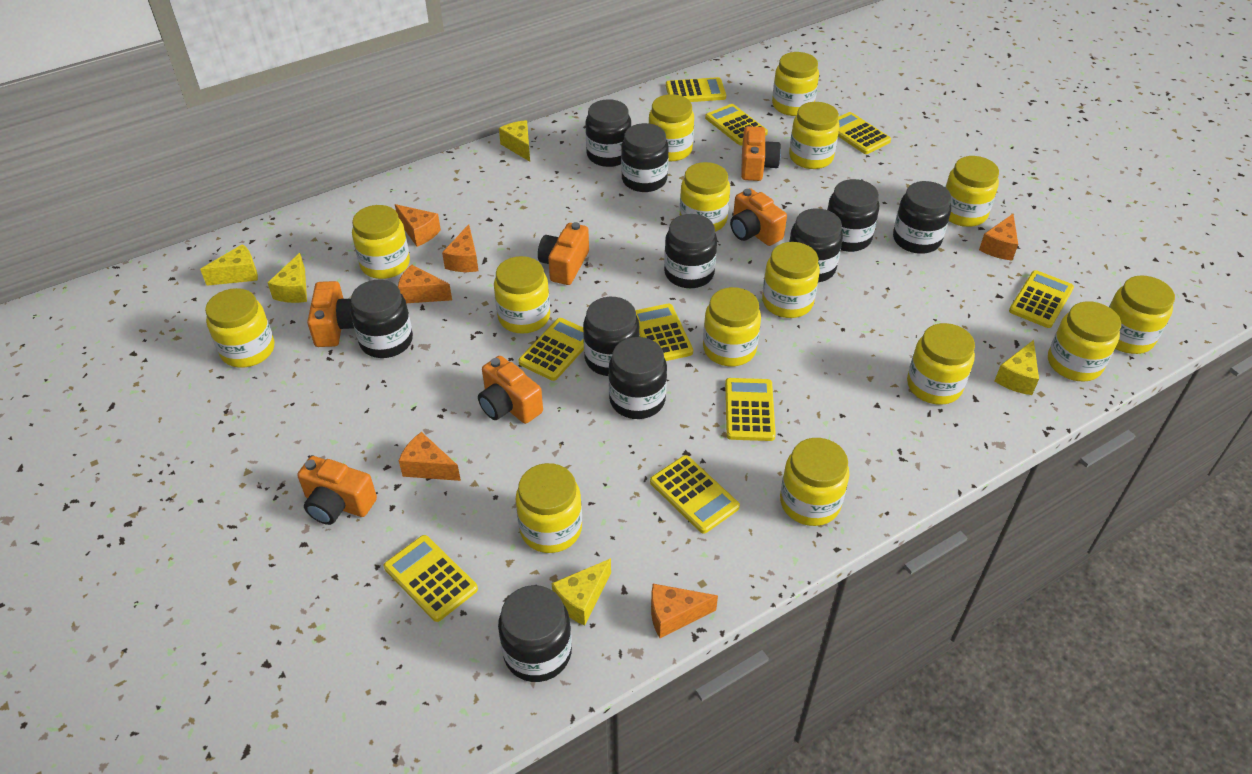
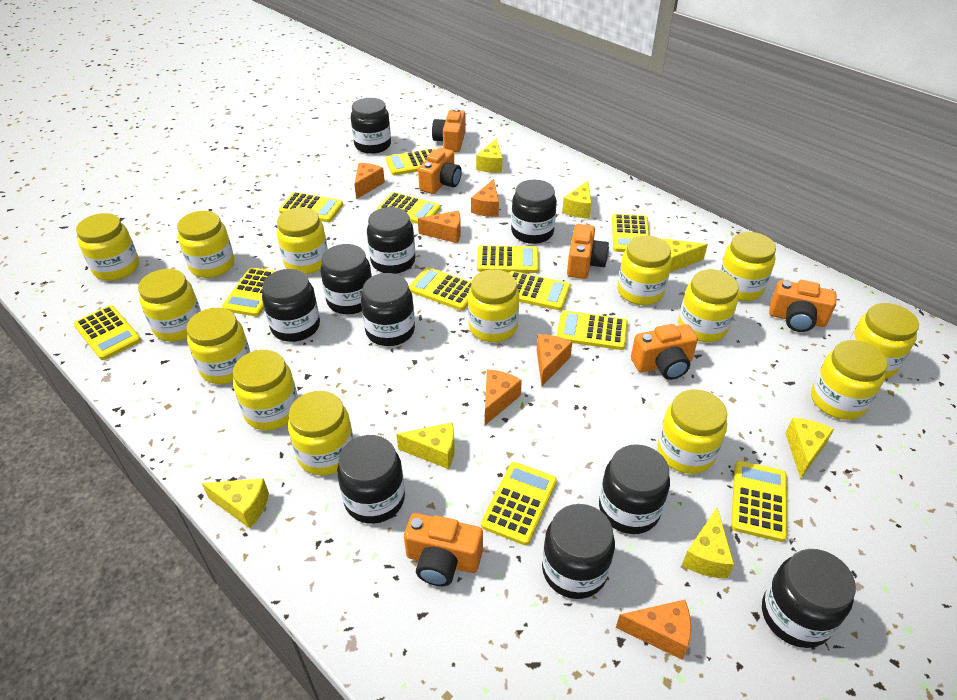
yellow calculator: [384,535,478,622] [518,318,584,381] [635,303,693,361] [650,455,740,534] [666,77,726,102] [705,104,768,145] [725,378,776,441] [838,112,891,154] [1009,270,1074,328] = 9 -> [74,305,141,360] [222,268,276,316] [279,192,343,222] [377,192,441,224] [386,149,435,175] [409,267,471,310] [477,245,539,273] [481,462,557,545] [509,271,570,310] [557,310,628,350] [612,214,650,252] [731,461,787,542] = 12
yellow cheese: [200,244,258,286] [268,253,307,303] [499,120,530,162] [552,558,611,626] [995,340,1039,395] = 5 -> [202,478,269,529] [396,422,455,469] [476,139,502,173] [562,181,592,218] [662,238,708,272] [682,508,734,578] [785,418,834,479] = 7
yellow jar: [205,288,274,368] [352,205,410,279] [494,256,550,334] [515,463,582,553] [649,94,694,161] [680,162,730,232] [703,287,761,366] [762,242,820,318] [772,52,819,116] [780,438,849,526] [789,102,840,169] [907,323,975,405] [945,156,999,227] [1048,301,1121,382] [1109,275,1175,354] = 15 -> [76,213,139,281] [138,269,201,342] [177,211,234,278] [187,308,250,384] [233,350,298,430] [277,207,328,274] [288,391,354,475] [468,269,519,342] [617,236,672,305] [657,389,727,474] [678,269,739,342] [720,232,776,301] [811,340,887,420] [849,303,919,379] = 14

